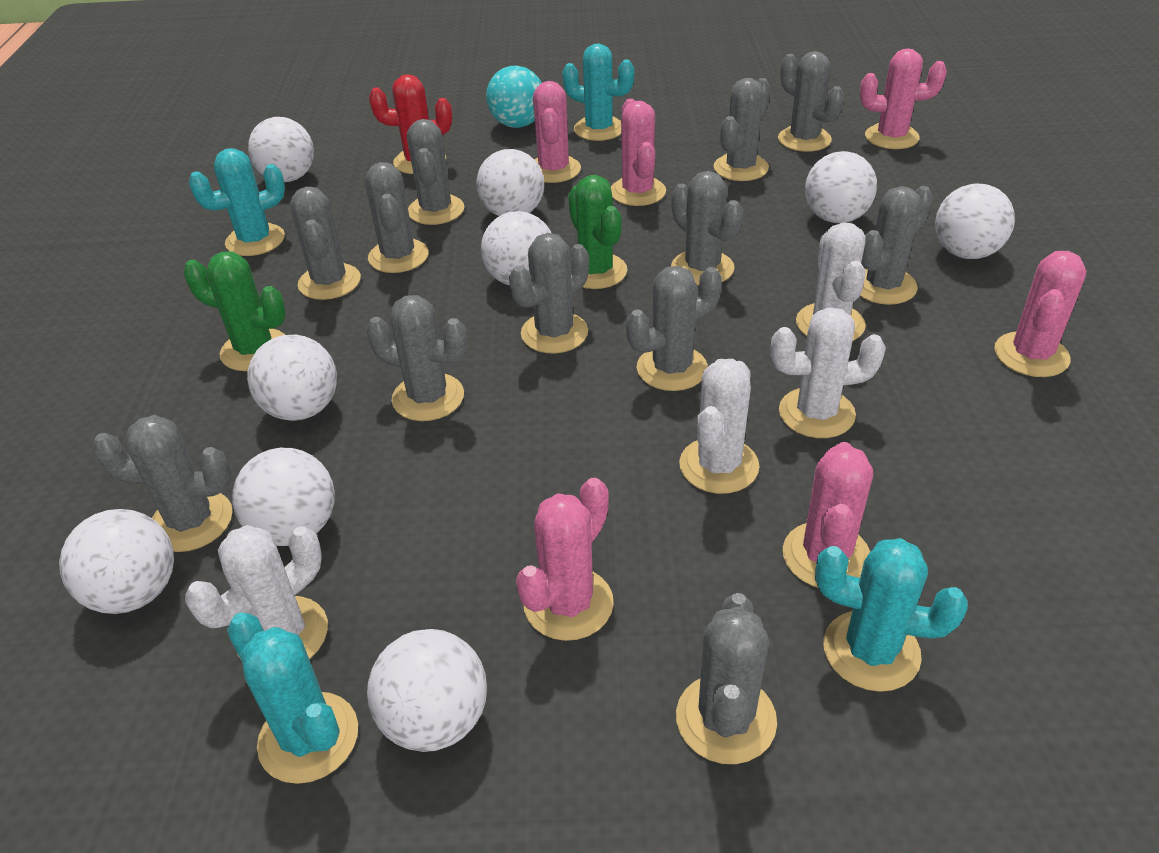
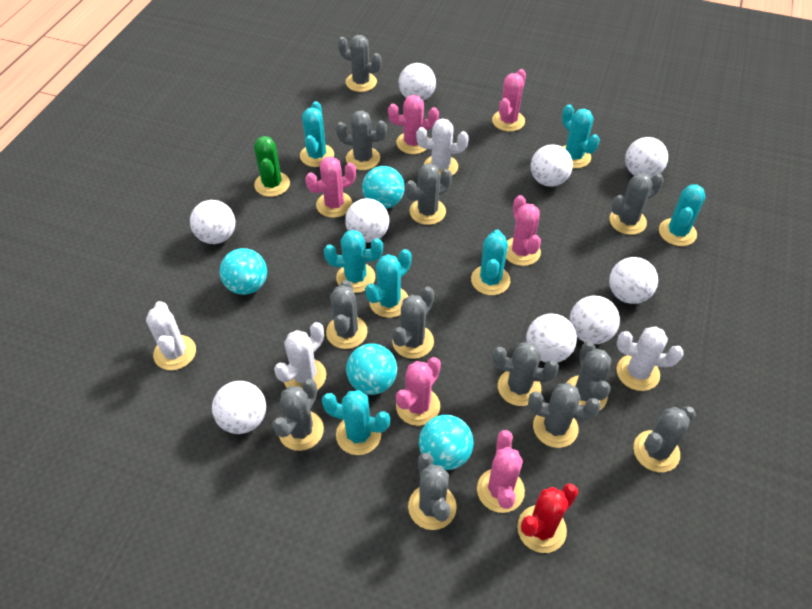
green cactus: [184,251,286,371] [568,175,627,289] = 2 -> [254,136,290,197] = 1
turquoise ball: [486,66,542,128] = 1 -> [220,248,267,295] [346,344,397,395] [362,166,405,209] [419,415,474,470] = 4
turquoise cactus: [189,148,285,256] [227,612,358,784] [562,44,634,141] [815,538,968,692] = 4 -> [300,101,334,167] [322,390,390,455] [324,230,383,293] [365,249,412,318] [471,229,510,295] [562,104,600,168] [659,184,706,246] = 7

